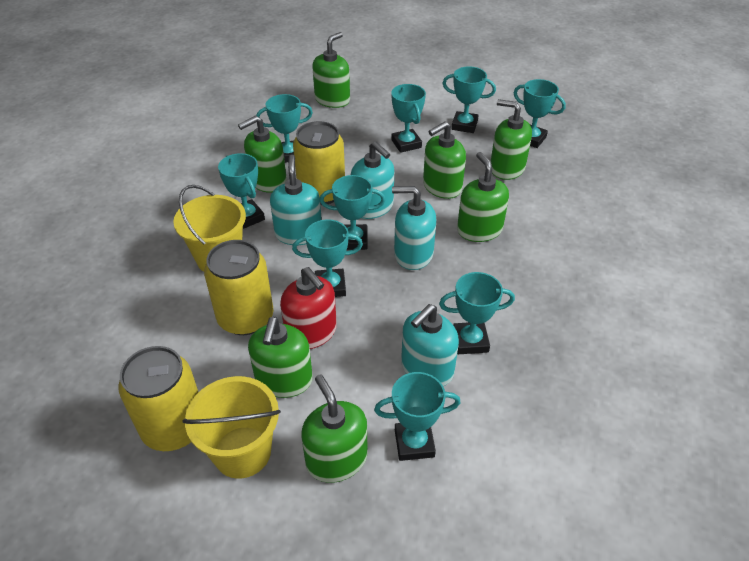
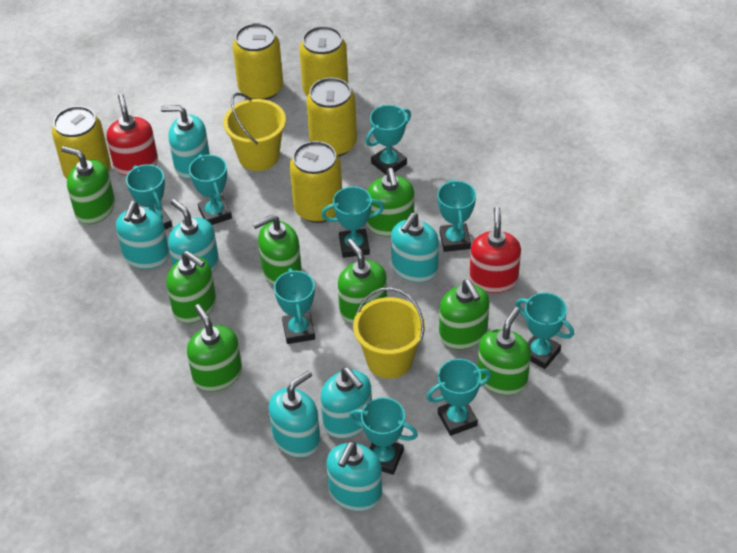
green soap dispenser: [238,116,287,193] [248,317,313,398] [301,374,368,483] [313,32,350,108] [423,121,466,199] [457,152,509,242] [491,99,532,180] = 7 -> [61,146,115,224] [166,251,216,323] [187,304,242,392] [252,215,302,285] [338,239,387,324] [367,168,414,237] [439,280,490,349] [478,307,531,395] = 8
red soap dispenser: [280,267,337,349] = 1 -> [107,94,158,176] [469,206,521,293] = 2
turquoise soap dispenser: [270,155,322,245] [351,142,394,219] [392,186,436,270] [401,304,459,386] = 4 -> [116,201,170,269] [161,105,210,179] [168,199,219,273] [269,370,320,458] [321,367,372,439] [327,441,382,511] [391,213,439,283] = 7
yellow can: [118,346,199,451] [204,240,274,335] [293,121,345,205] = 3 -> [52,106,111,179] [233,23,283,100] [290,141,342,223] [299,26,348,96] [306,77,357,157] = 5

